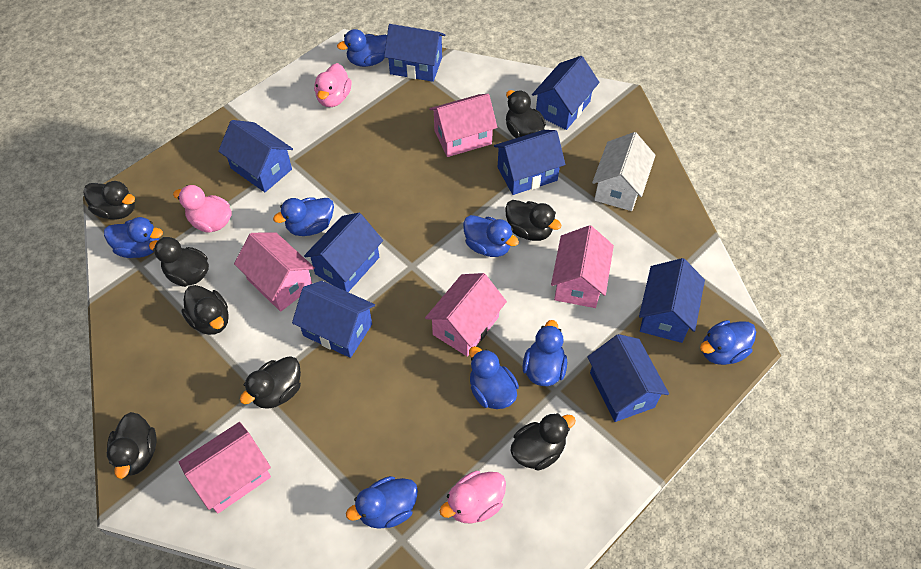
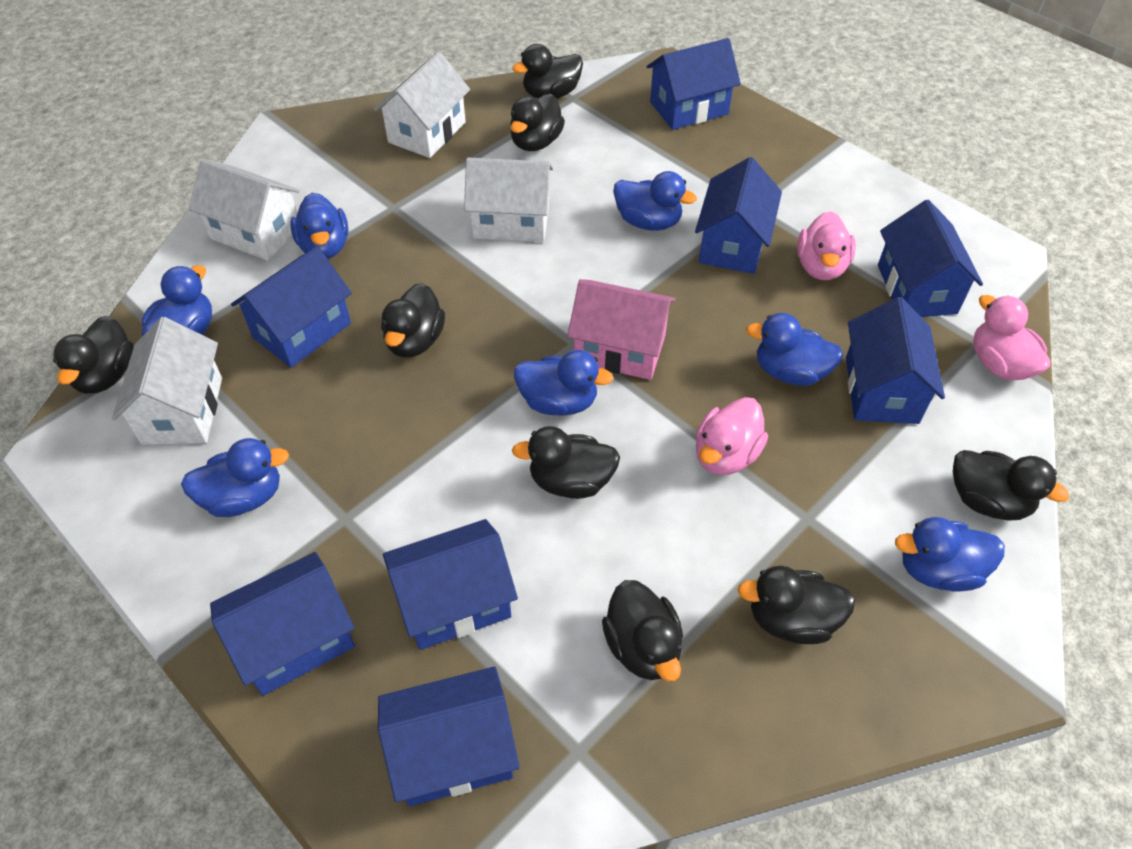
blue duck: [104,217,163,258] [273,197,334,236] [337,29,387,67] [346,476,418,529] [463,215,519,257] [469,346,519,409] [523,320,567,386] [700,320,756,365] = 8 -> [142,265,212,336] [181,438,289,517] [290,193,348,259] [514,350,613,416] [613,171,697,231] [746,313,843,386] [895,517,1005,592] = 7
pink house: [179,422,271,514] [234,233,315,312] [425,273,507,357] [429,94,497,157] [551,225,614,308] = 5 -> [567,279,676,380] = 1
white house: [592,132,656,211] = 1 -> [112,317,222,445] [189,159,300,261] [374,52,470,158] [464,158,553,242] = 4

